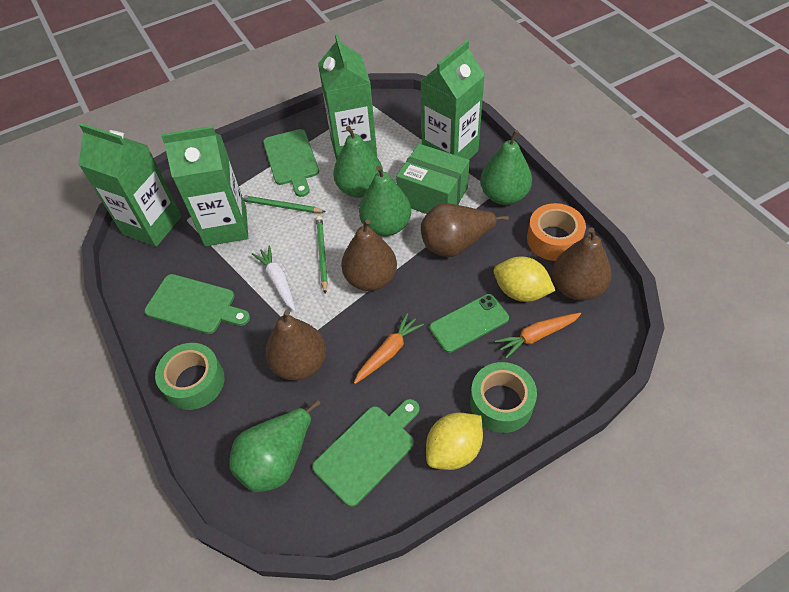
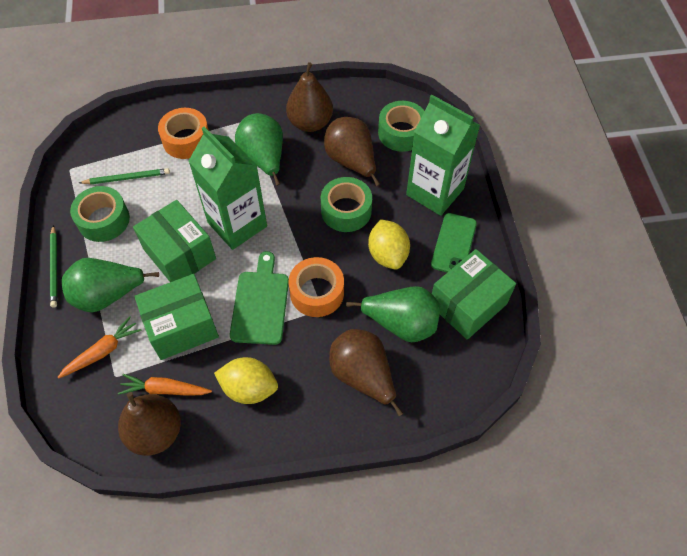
green box: [396,144,470,214] = 1 -> [133,200,216,282] [134,274,219,360] [432,249,516,340] = 3
green carton: [78,123,182,247] [161,126,248,246] [318,34,377,161] [421,40,485,159] = 4 -> [188,127,267,250] [406,95,480,216] = 2
green cutting board: [144,274,250,334] [263,129,319,197] [312,399,420,507] = 3 -> [230,251,289,345] = 1
green pear: [229,400,320,492] [333,126,383,198] [359,166,411,236] [480,130,532,205] = 4 -> [62,258,159,312] [235,113,283,186] [346,286,441,342] = 3
green tape: [155,343,225,410] [470,362,537,433] = 2 -> [70,186,130,242] [321,177,372,232] [378,101,425,152] = 3
orange tape: [527,203,586,261] = 1 -> [158,108,209,159] [288,257,344,317] = 2
white carrot: [252,245,296,311] = 1 -> none = 0

